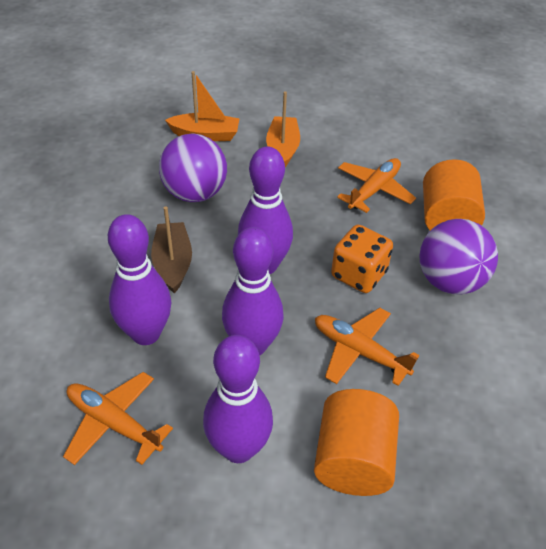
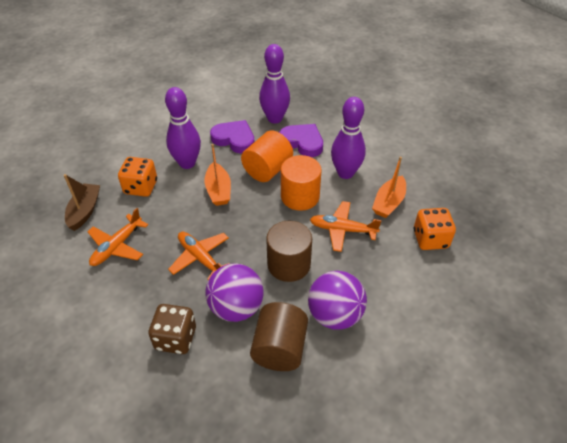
brown cylinder: none = 0 -> [250,302,308,371] [266,221,312,282] = 2
brown dice: none = 0 -> [148,304,196,354] = 1
orange dice: [331,225,393,293] = 1 -> [118,157,157,197] [414,208,456,250] = 2
purple bowling pin: [108,214,171,345] [203,335,273,463] [222,227,284,355] [238,147,293,274] = 4 -> [165,87,201,169] [259,44,290,123] [331,97,366,179] = 3
purple heart: none = 0 -> [210,120,254,154] [279,124,323,157] = 2

